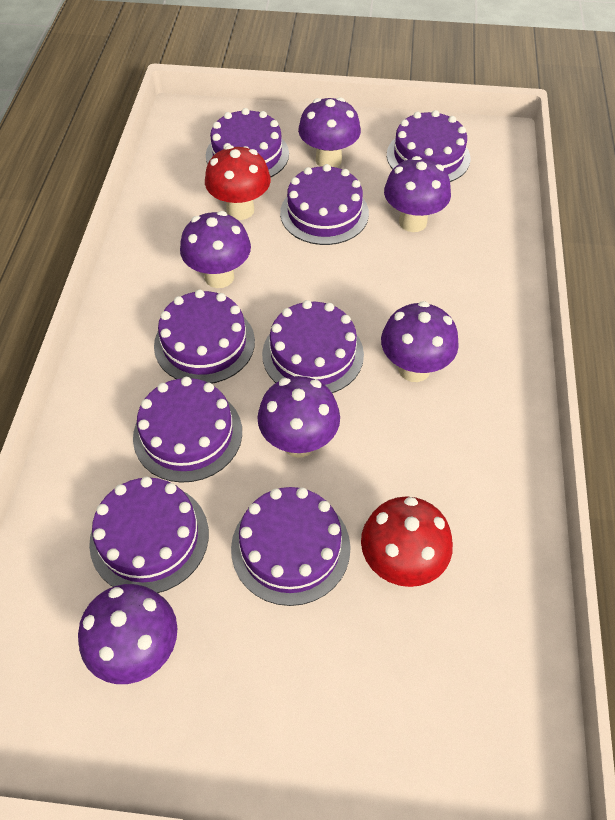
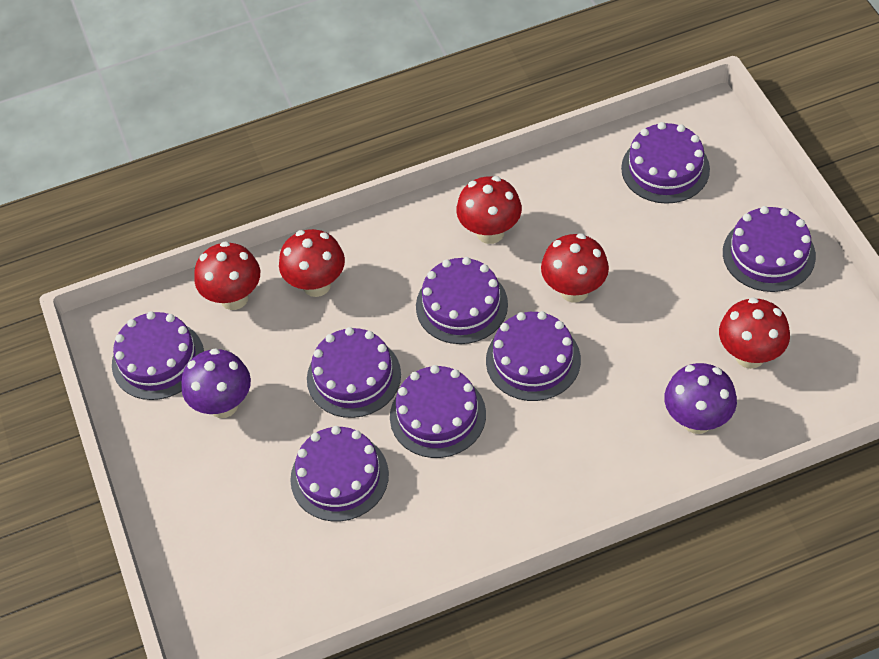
purple mushroom: [78,584,177,684] [180,211,251,288] [257,376,340,458] [298,97,361,167] [381,301,459,382] [384,156,451,232] = 6 -> [181,348,251,418] [664,363,737,434] = 2
red mushroom: [205,145,271,220] [361,496,453,587] = 2 -> [194,241,260,310] [279,229,345,297] [456,176,522,244] [541,234,609,303] [719,297,790,369] = 5

